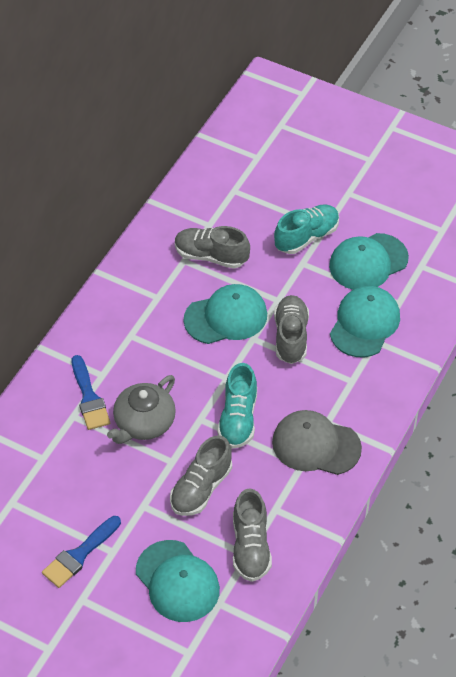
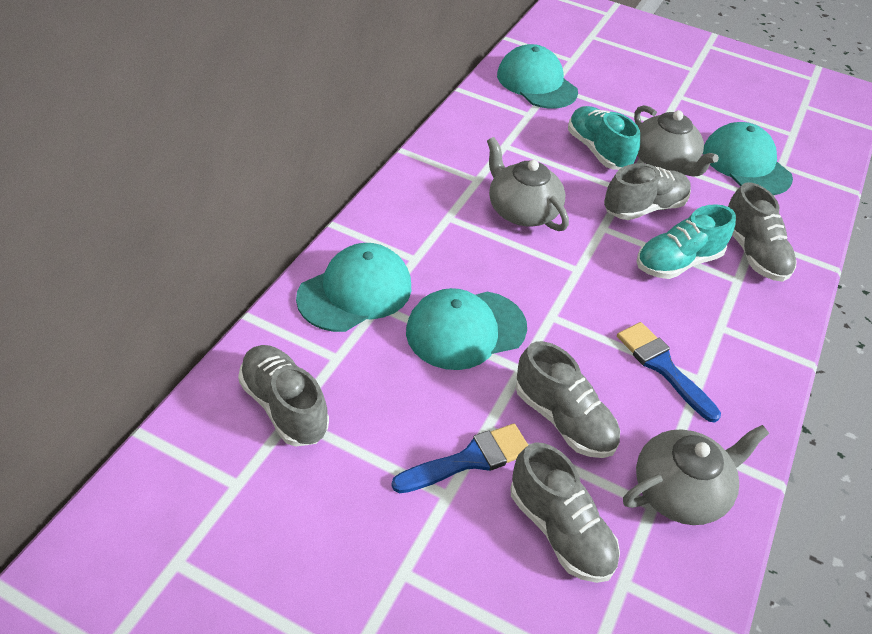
grey cap: [272,410,362,475] = 1 -> none = 0
grey shoe: [170,435,232,516] [175,226,250,269] [233,489,272,582] [274,295,309,364] = 4 -> [238,345,329,447] [511,442,620,583] [516,341,620,458] [604,163,691,220] [728,182,797,282] = 5
grey teapot: [107,375,176,444] = 1 -> [487,137,569,231] [623,425,769,525] [634,105,719,177] = 3

